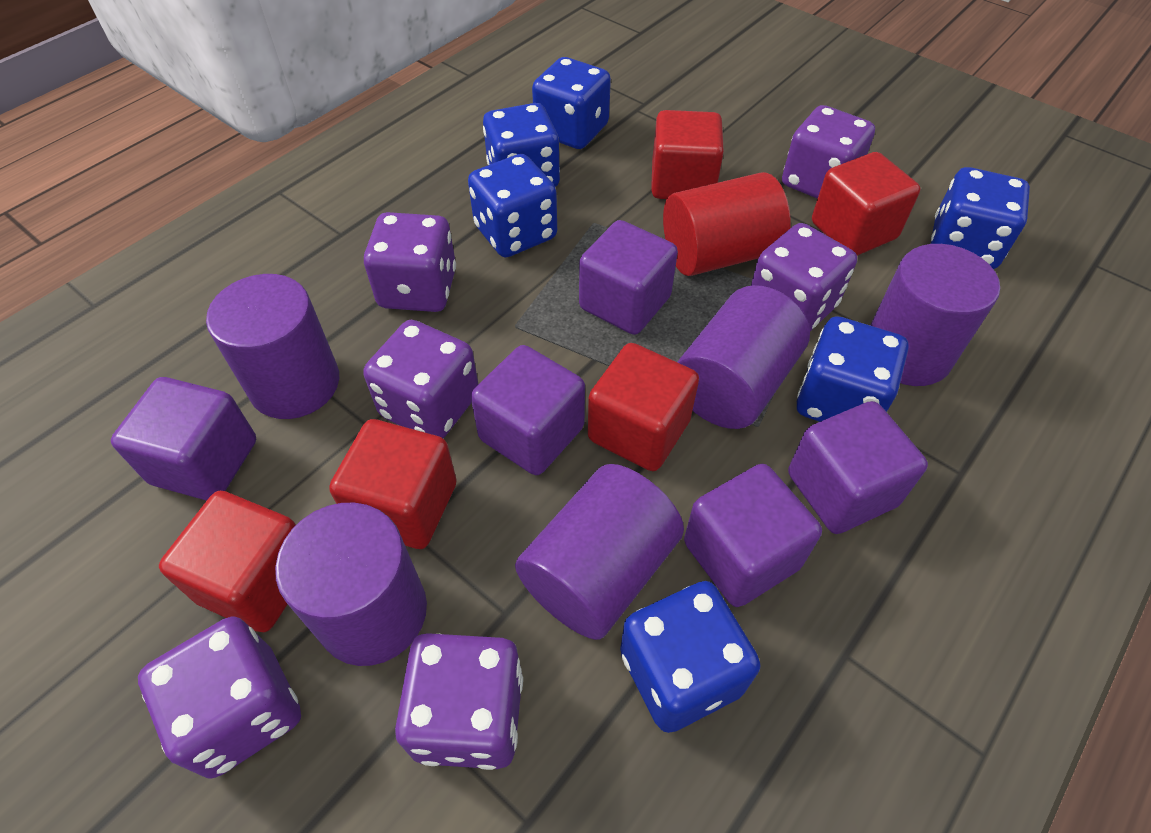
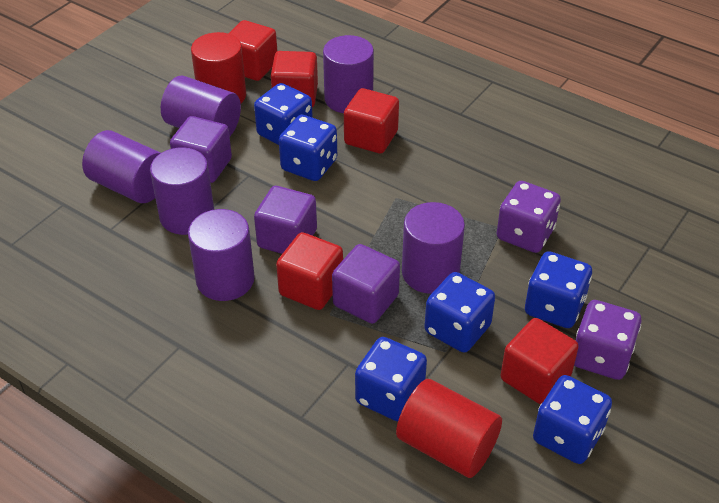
purple cube: [111,377,256,501] [471,345,585,475] [579,220,678,335] [684,464,822,607] [788,401,928,534] = 5 -> [170,116,232,183] [254,186,317,254] [332,244,400,324] = 3
purple cylinder: [206,274,339,419] [275,503,427,666] [515,464,684,640] [677,285,810,429] [870,244,1000,386] = 5 -> [82,130,160,203] [150,147,214,235] [161,75,241,136] [188,209,255,301] [323,35,374,113] [402,202,465,294] = 6
purple dice: [138,617,301,779] [363,320,478,438] [364,212,456,312] [395,633,523,770] [751,223,857,331] [782,105,875,199] = 6 -> [497,181,561,253] [574,300,642,380] = 2
red cylinder: [663,172,791,276] = 1 -> [191,32,246,103] [396,379,502,478] = 2

